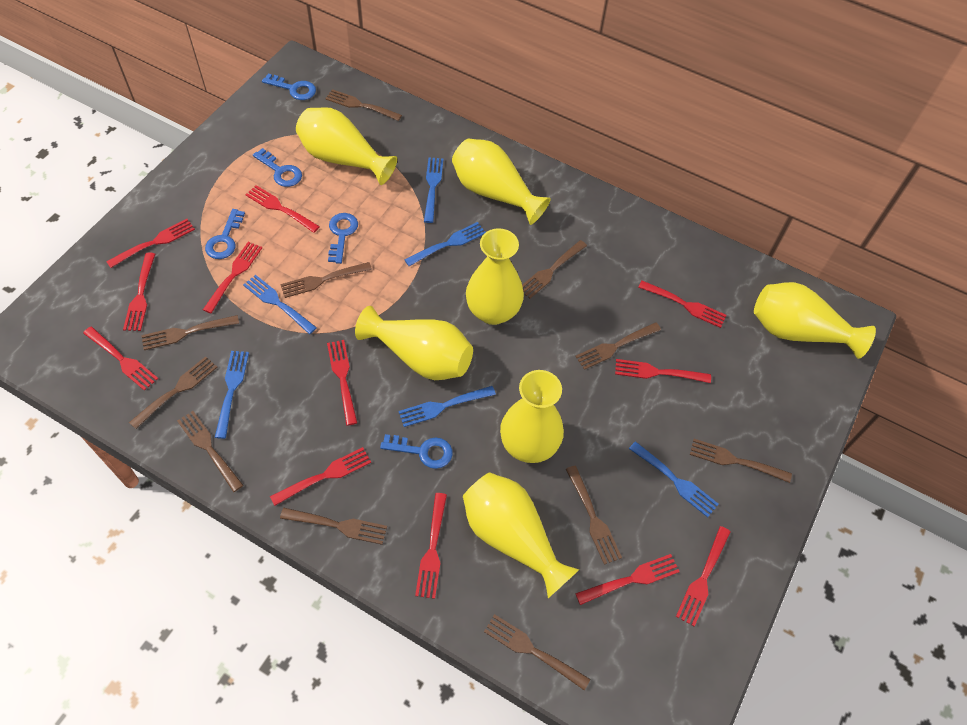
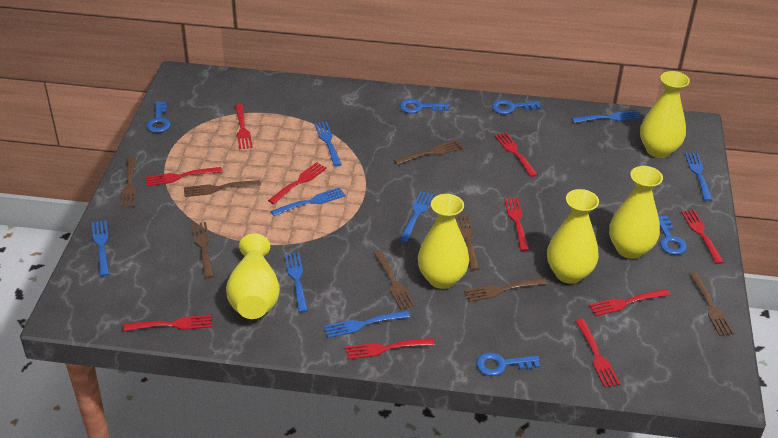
blue fork: [215,351,249,439] [243,275,317,334] [398,386,496,427] [404,222,486,266] [424,157,443,223] [629,441,719,517] = 6 -> [92,220,109,277] [271,187,346,216] [285,253,308,313] [314,121,342,167] [324,310,410,338] [399,191,433,243] [572,111,641,123] [685,153,712,201] = 8
brown fork: [129,356,217,429] [141,315,239,350] [177,411,243,492] [280,262,372,298] [280,508,387,545] [325,89,402,121] [484,614,590,691] [522,240,587,299] [566,466,622,565] [575,322,661,370] [690,439,792,483] = 11 -> [120,157,136,208] [184,180,261,197] [192,222,214,278] [374,250,415,310] [394,140,463,165] [455,215,479,270] [464,278,547,302] [689,272,734,336] = 8
red fork: [83,326,158,391] [106,219,195,268] [123,253,155,331] [203,242,262,313] [245,185,320,233] [270,447,371,506] [327,340,357,426] [415,493,447,599] [575,554,680,605] [615,359,711,383] [638,281,726,328] [676,526,731,626] = 12 -> [123,315,212,331] [145,167,222,186] [235,104,253,149] [268,162,327,204] [345,338,434,360] [495,132,538,177] [504,197,529,251] [575,319,620,388] [589,289,670,316] [681,210,724,264] = 10
yellow vase: [296,107,397,185] [355,306,473,380] [452,139,551,225] [463,472,579,598] [466,228,524,325] [500,370,564,463] [754,282,876,359] = 7 -> [226,233,280,319] [418,194,469,289] [547,189,599,284] [609,166,663,259] [640,71,690,158] = 5

